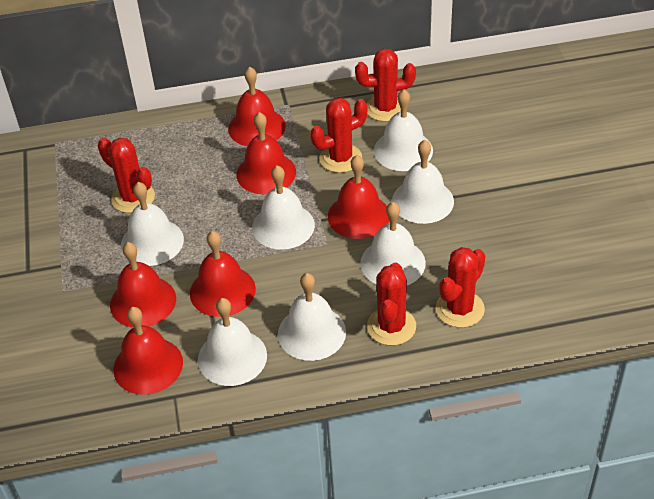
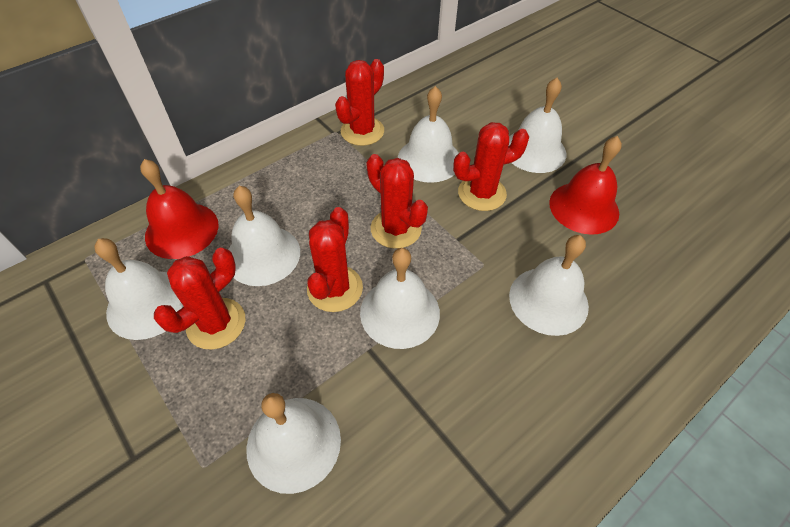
red bell: [110,242,176,328] [114,307,183,395] [190,231,256,317] [228,67,286,146] [236,112,296,194] [328,155,389,239] = 6 -> [140,159,219,259] [549,136,622,235] = 2

